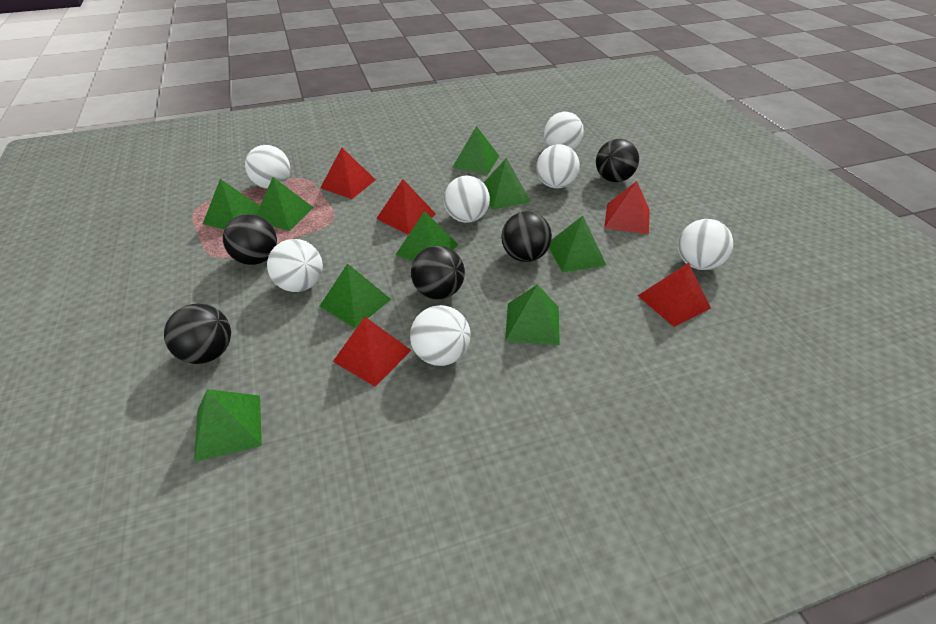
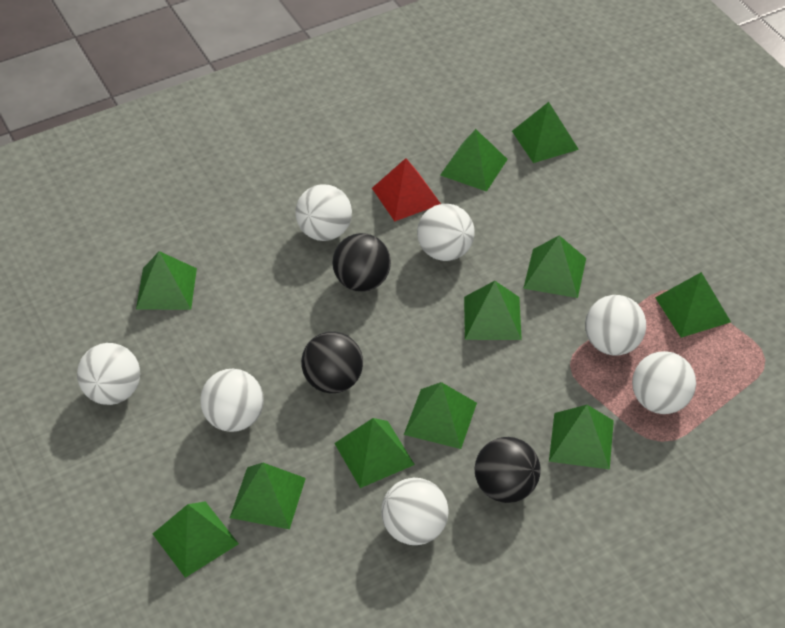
black ball: [164,303,231,364] [223,214,277,265] [411,246,465,299] [501,211,552,262] [596,139,639,182] = 5 -> [301,332,363,393] [333,233,391,292] [475,437,541,503] = 3
green pyramid: [194,389,262,462] [203,179,260,229] [256,177,314,231] [320,263,391,329] [395,211,458,262] [452,126,499,174] [484,158,531,210] [505,284,560,345] [549,216,606,272] = 9 -> [136,251,197,310] [153,501,239,578] [230,463,306,529] [334,418,415,488] [404,382,477,449] [440,129,508,192] [464,281,522,340] [512,102,579,163] [523,235,586,298] [549,405,614,469] [655,272,731,338] = 11
red pyramid: [320,148,376,199] [333,317,411,387] [376,179,436,234] [604,181,650,235] [638,263,711,327] = 5 -> [372,158,441,221] = 1

